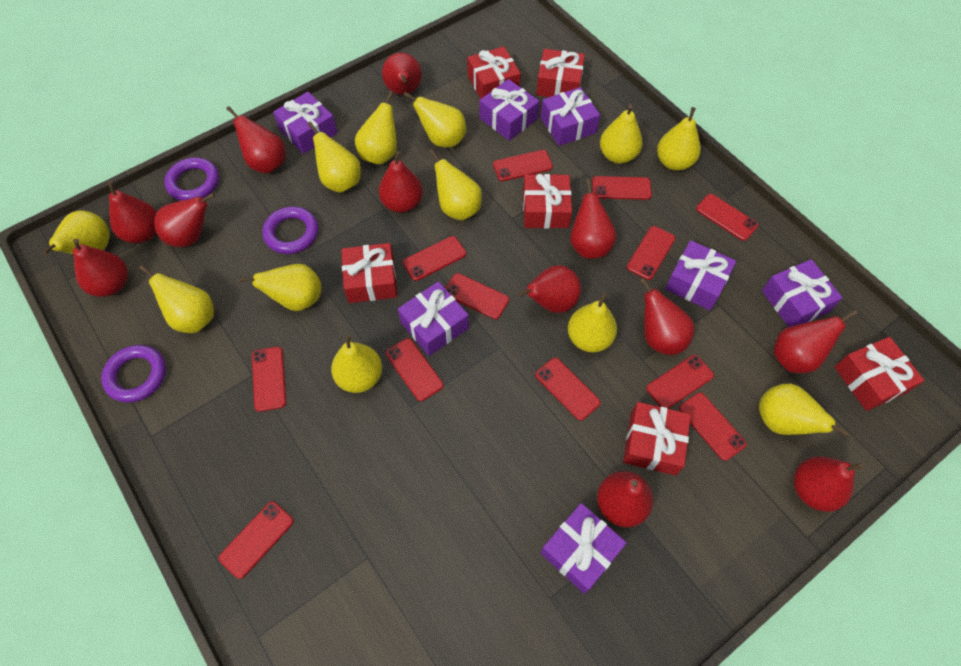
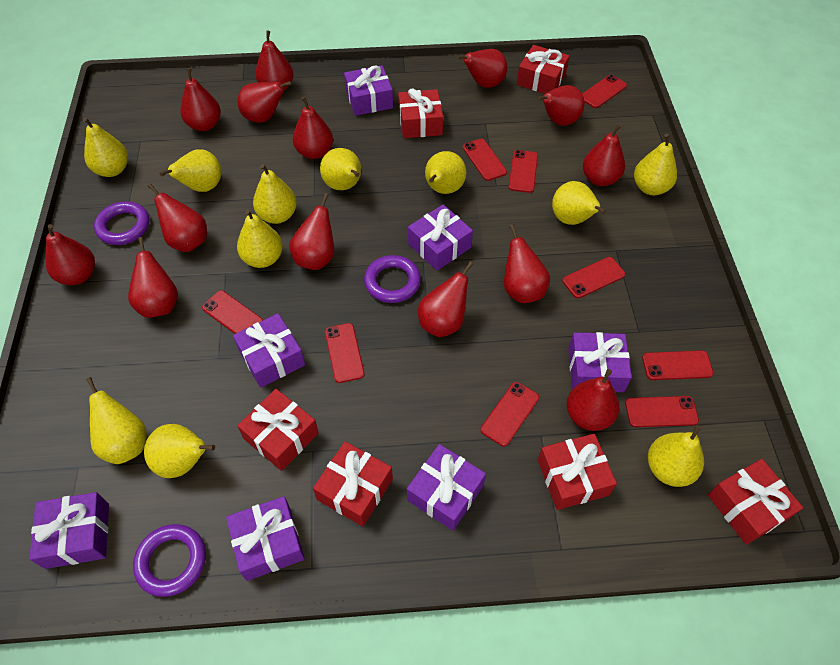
red pear: [73,239,128,297] [108,181,157,243] [154,193,215,247] [226,106,285,174] [379,151,423,213] [382,53,422,95] [518,265,581,313] [570,179,616,258] [597,471,653,527] [640,278,694,355] [774,309,858,373] [794,457,863,512] = 12 -> [45,224,95,285] [128,237,178,318] [148,183,207,252] [180,68,221,131] [238,81,292,123] [255,30,293,91] [289,193,334,270] [293,96,333,159] [418,261,474,337] [457,49,507,88] [504,224,550,303] [537,85,585,126] [567,369,620,431] [583,124,625,186] = 14
red phone: [219,501,294,579] [252,347,286,412] [386,338,443,401] [403,236,466,281] [445,273,509,319] [493,150,553,181] [535,358,601,421] [592,176,652,200] [627,226,675,280] [646,355,714,409] [679,392,746,461] [696,194,758,241] = 12 -> [202,291,263,334] [325,323,365,383] [463,139,507,181] [480,382,539,446] [509,150,538,193] [562,257,625,298] [582,75,627,108] [625,396,699,427] [642,350,713,380] = 9
yellow pear: [42,210,110,255] [139,265,214,333] [238,264,322,311] [308,122,361,193] [331,334,382,393] [355,91,397,165] [404,92,466,147] [429,149,482,220] [568,293,617,352] [600,104,643,164] [657,107,701,171] [759,384,850,437] = 12 -> [83,117,128,177] [86,377,147,464] [144,424,215,478] [159,149,222,192] [237,209,283,268] [253,164,297,224] [320,148,361,190] [425,151,466,194] [552,181,606,225] [634,134,677,195] [648,425,704,487] = 11

